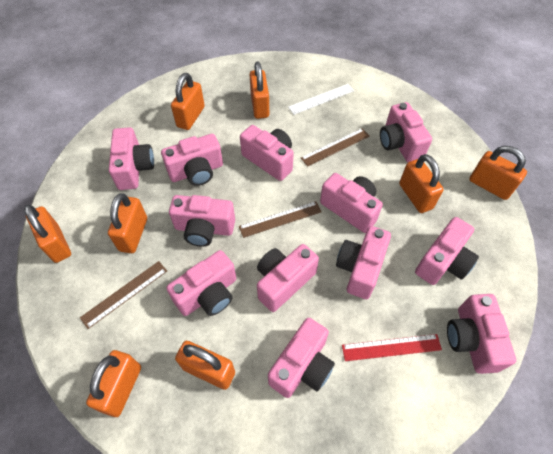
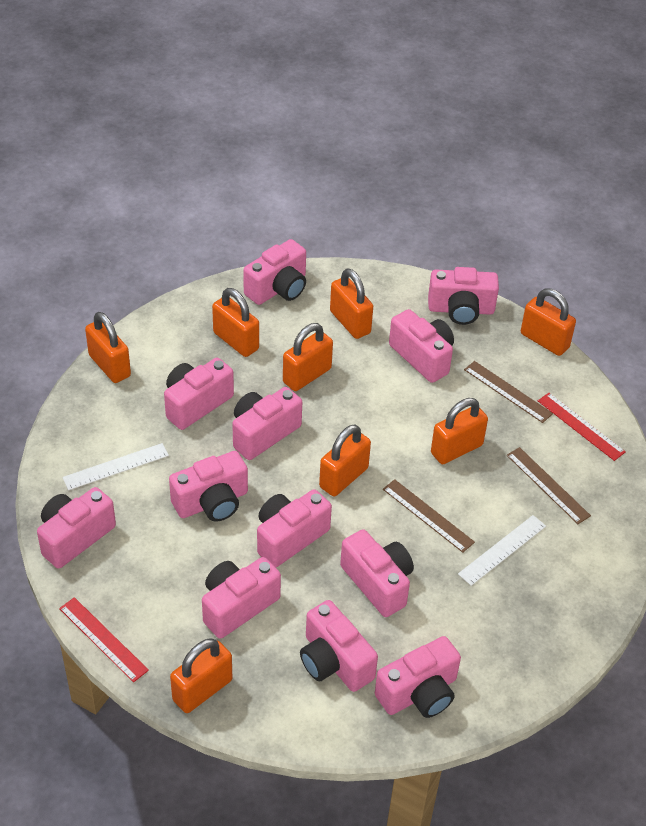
red ruler: [342,334,442,361] = 1 -> [59,597,149,682] [538,393,626,461] = 2
white ruler: [288,84,354,115] = 1 -> [62,443,169,490] [458,515,546,586] = 2

